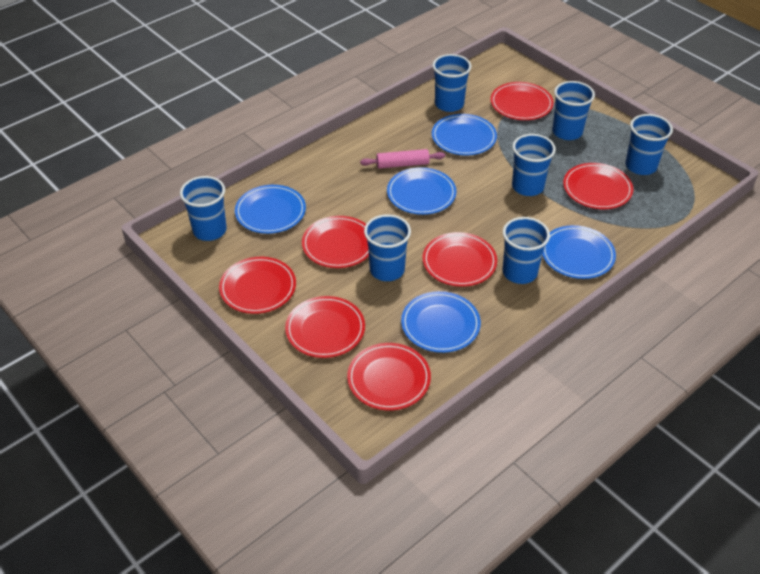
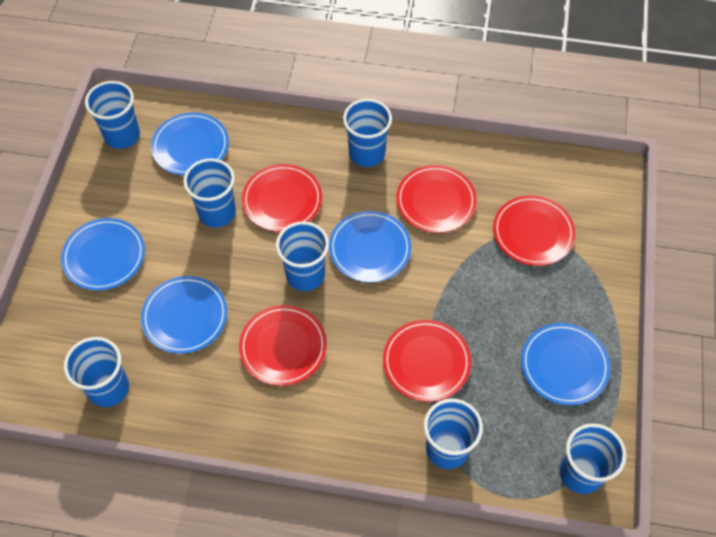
pink rolling pin: [360,149,445,169] = 1 -> none = 0
red plate: [219,257,296,314] [285,296,365,358] [302,216,369,268] [347,343,431,410] [423,232,497,287] [490,82,554,120] [563,163,633,209] = 7 -> [239,305,327,386] [242,164,322,232] [383,320,471,402] [396,165,477,233] [493,195,575,266] = 5

